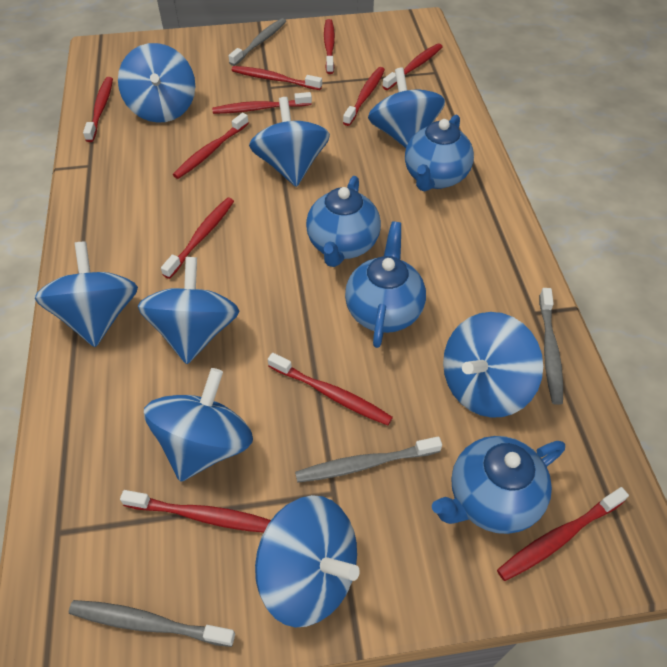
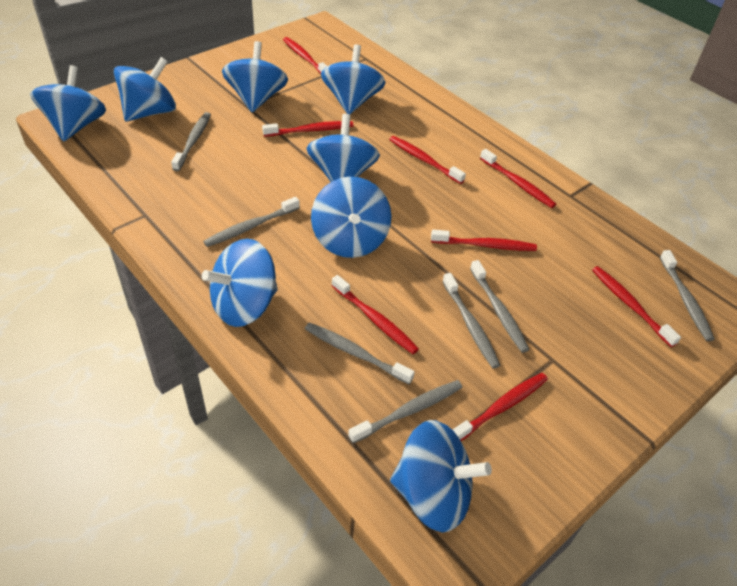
blue teapot: [306,176,381,267] [345,221,426,348] [405,115,474,192] [432,436,565,534] = 4 -> none = 0
grey toothbrush: [69,600,235,647] [228,18,286,66] [295,436,442,483] [539,288,563,405] = 4 -> [171,112,211,171] [203,197,300,247] [305,322,415,384] [348,380,462,443] [442,273,500,369] [470,260,530,353] [660,250,715,341] = 7
red toothbrush: [83,77,113,142] [120,490,271,533] [161,198,234,279] [173,113,249,179] [212,92,312,114] [231,66,322,90] [268,353,393,426] [324,19,335,74] [343,67,385,126] [382,43,442,90] [497,487,629,581] = 11 -> [262,121,354,137] [283,37,327,74] [332,275,419,354] [389,136,466,184] [431,229,537,251] [453,373,548,441] [480,149,556,208] [592,266,681,347] = 8

